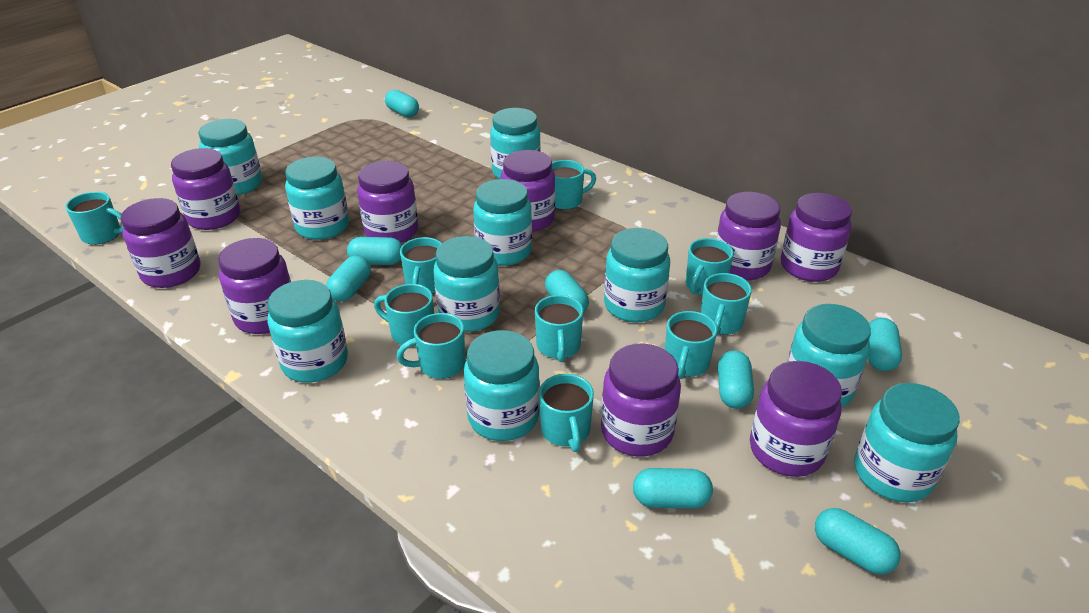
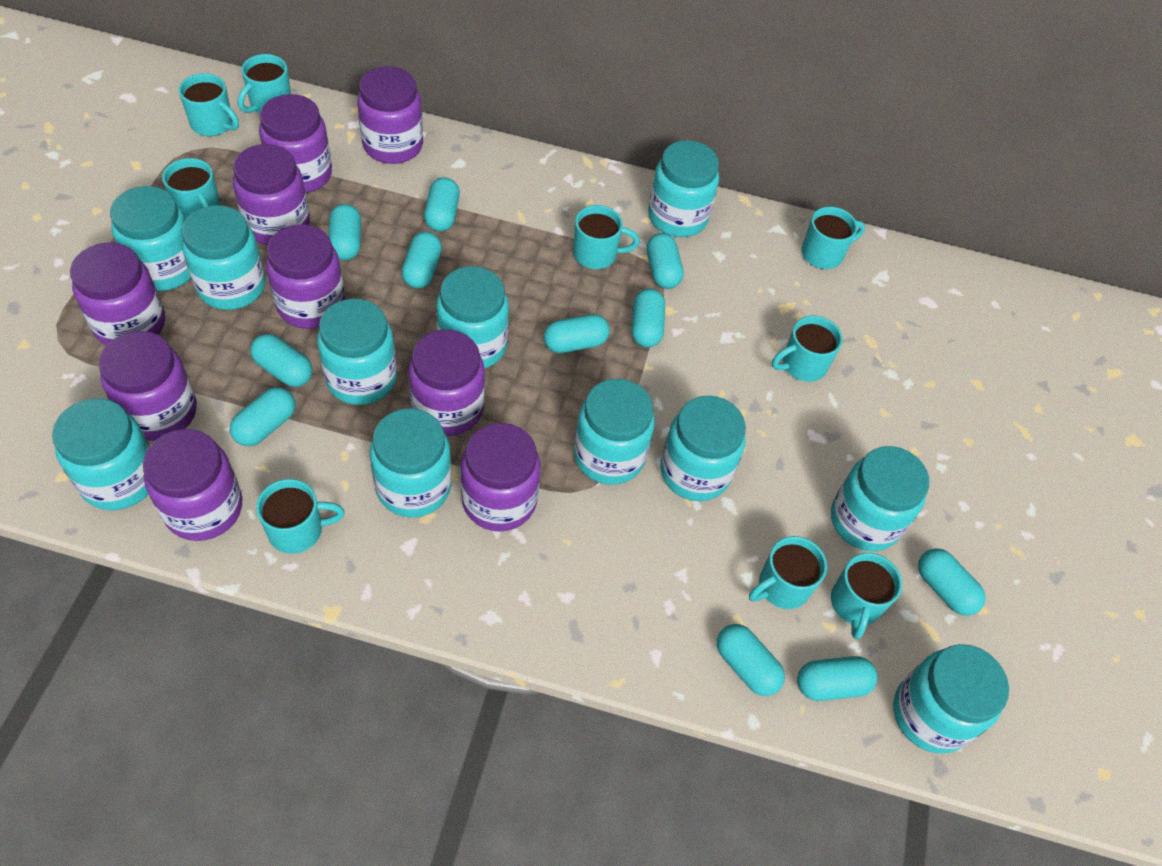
turquoise capsule: [326,255,371,302] [347,237,402,265] [385,90,419,117] [545,270,589,313] [633,468,713,509] [718,351,754,409] [815,508,901,575] [868,318,902,371] = 8 -> [230,387,295,446] [250,334,312,387] [328,204,361,260] [401,232,442,288] [424,177,460,232] [544,314,610,353] [631,289,665,348] [647,233,684,289] [717,624,785,696] [797,656,877,701] [918,548,985,616] = 11
turquoise jar: [198,119,262,195] [267,280,348,383] [285,157,349,240] [433,236,500,332] [464,330,540,441] [473,179,532,266] [490,108,541,179] [604,228,670,322] [787,304,871,408] [854,383,960,502] = 10 -> [52,399,150,510] [110,186,191,291] [182,205,265,310] [317,299,397,405] [370,408,452,517] [436,266,509,369] [574,379,655,485] [648,140,719,237] [660,396,746,501] [831,446,929,551] [893,644,1009,753] = 11
turquoise mug: [65,192,123,245] [374,284,434,347] [396,313,465,379] [400,237,442,294] [535,295,583,362] [539,374,594,452] [552,160,596,210] [665,311,717,379] [686,238,734,296] [701,273,752,336] = 10 -> [162,158,220,219] [179,73,239,136] [238,54,291,113] [256,479,345,554] [573,205,640,269] [749,536,827,609] [772,316,843,382] [802,207,865,269] [831,553,902,639] = 9

